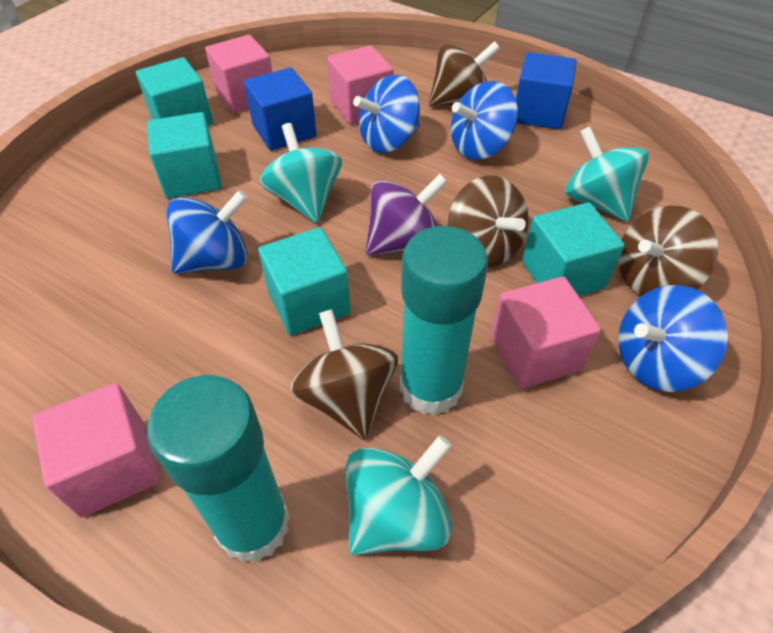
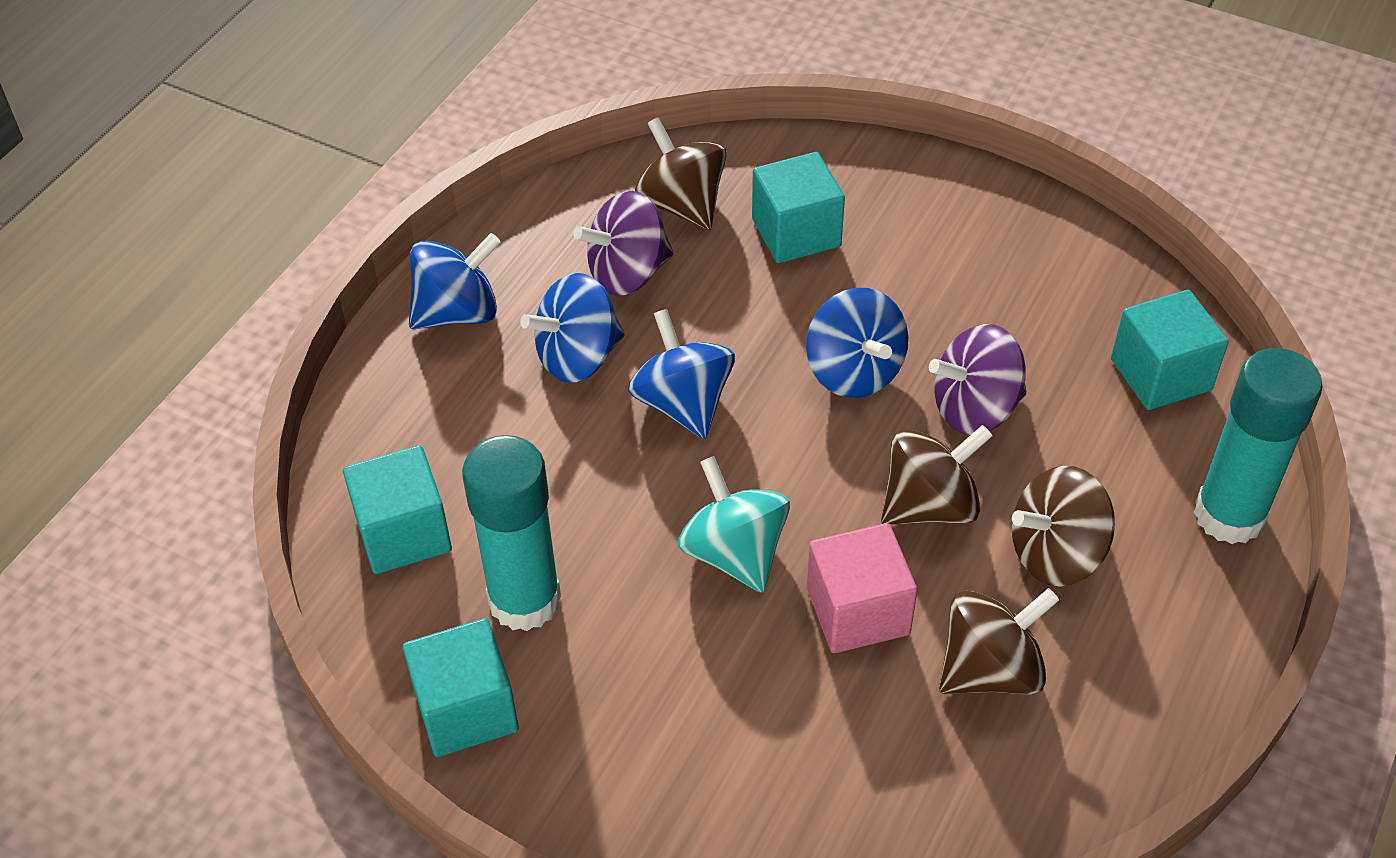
blue cube: [244,68,317,151] [516,52,577,129] = 2 -> none = 0
pink cube: [32,383,161,517] [205,35,272,113] [327,45,394,125] [491,277,601,389] = 4 -> [807,523,917,653] = 1
purple spinning top: [366,174,448,256] = 1 -> [573,191,674,296] [929,324,1027,435] = 2
turquoise spinning top: [260,123,342,223] [345,435,452,555] [565,126,649,222] = 3 -> [678,456,790,593] = 1

